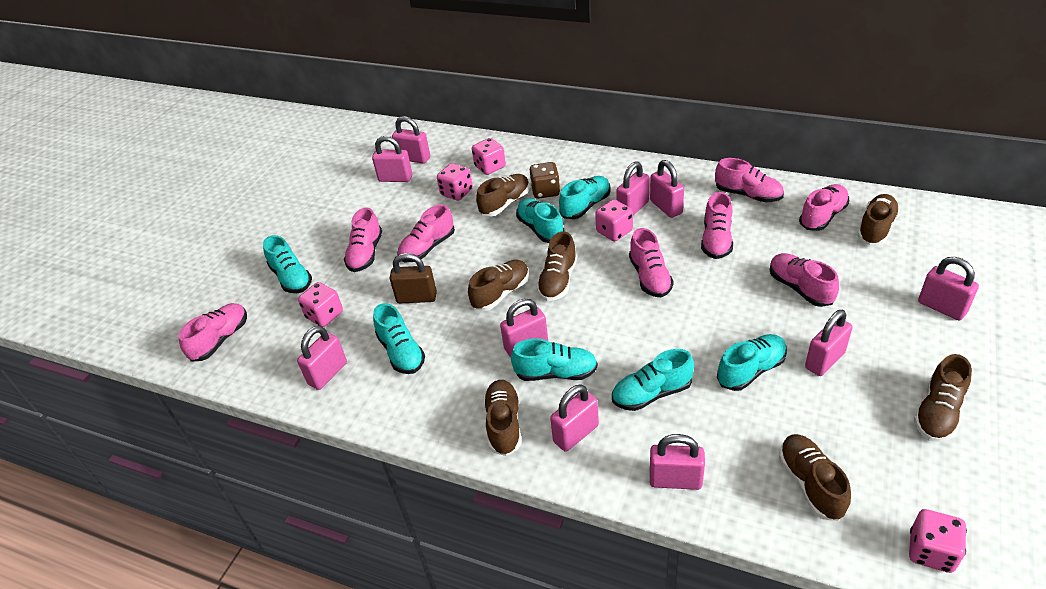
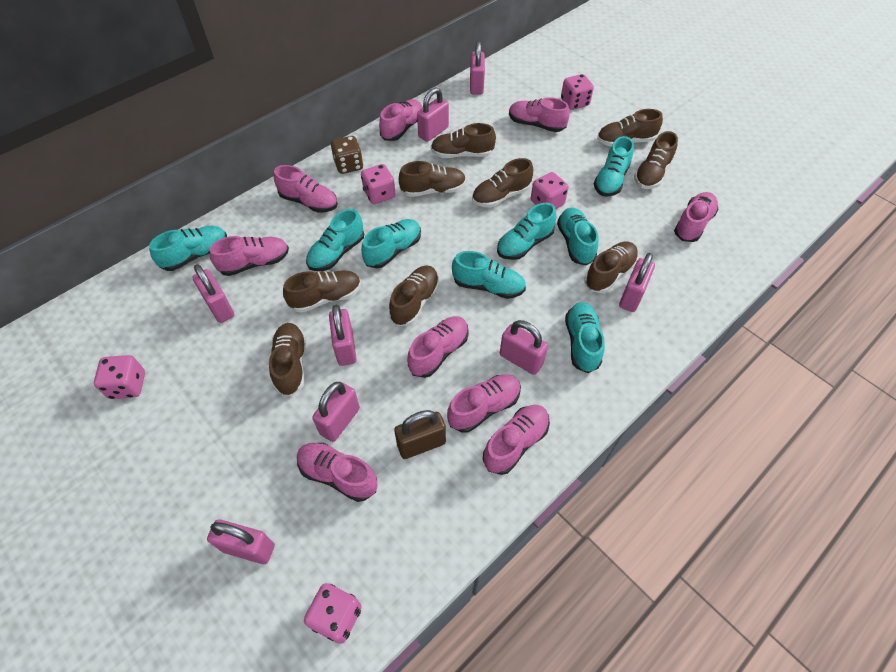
brown shoe: [468,260,529,311] [476,174,530,216] [483,380,521,456] [537,231,577,301] [779,434,851,521] [858,194,900,245] [914,354,972,442] = 7 -> [269,323,306,396] [283,270,361,313] [389,265,439,326] [399,161,466,197] [431,123,496,158] [472,158,533,208] [584,241,638,293] [597,109,663,147] [634,131,678,189] = 9
pink padlock: [297,326,347,390] [372,136,412,182] [392,116,430,164] [500,299,548,357] [550,384,599,452] [616,161,649,215] [650,160,684,218] [650,434,705,490] [805,310,853,376] [918,257,979,320] = 10 -> [192,264,234,323] [207,520,275,564] [312,382,360,442] [329,305,357,366] [417,87,449,142] [470,41,485,94] [500,320,548,375] [619,253,655,312] = 8
pink shoe: [178,303,247,362] [344,207,382,272] [397,204,455,262] [629,228,674,298] [701,192,733,259] [715,158,784,202] [770,253,839,307] [799,184,849,231] = 8 -> [210,236,289,276] [274,165,338,213] [297,443,378,502] [379,99,423,141] [407,316,469,378] [447,374,521,433] [483,405,550,475] [509,97,570,132] [674,192,719,242] = 9
turquoise shoe: [263,235,312,293] [373,303,425,374] [511,338,598,381] [516,198,564,243] [559,176,611,219] [612,349,694,411] [717,334,787,391] = 7 -> [149,226,227,271] [306,209,364,271] [361,219,421,268] [452,251,526,299] [497,203,557,260] [557,207,598,266] [565,302,605,373] [594,136,634,197] = 8

